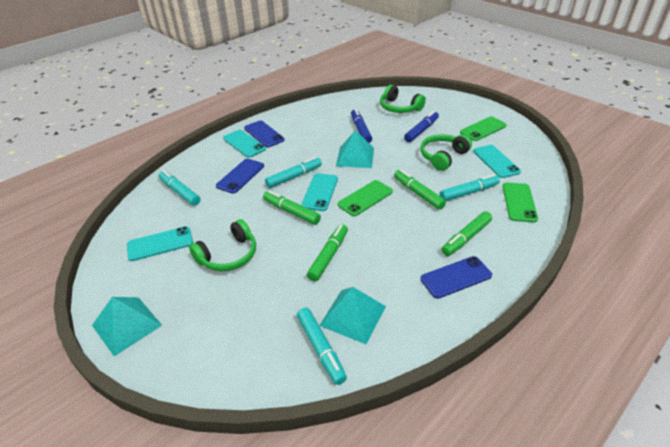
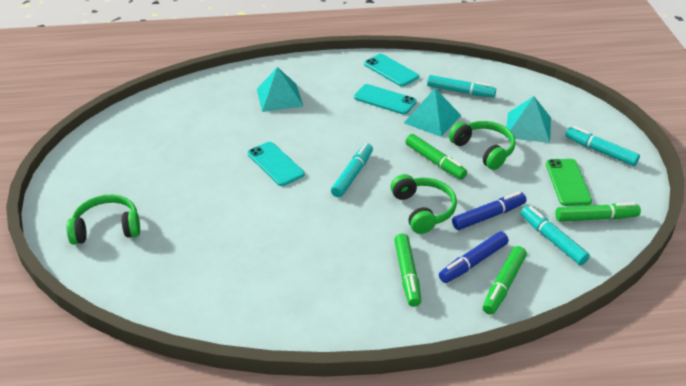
blue phone: [216,159,264,194] [244,120,285,147] [420,256,492,299] = 3 -> none = 0
green phone: [338,180,393,216] [460,116,507,141] [502,183,538,222] = 3 -> [546,159,592,206] = 1
turquoise phone: [127,226,193,261] [223,130,266,158] [301,173,338,211] [473,145,521,178] = 4 -> [247,142,305,186] [354,84,417,115] [364,54,419,87] = 3

